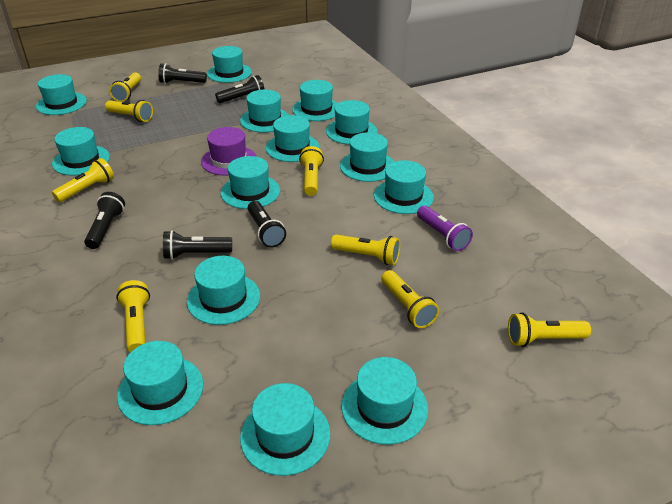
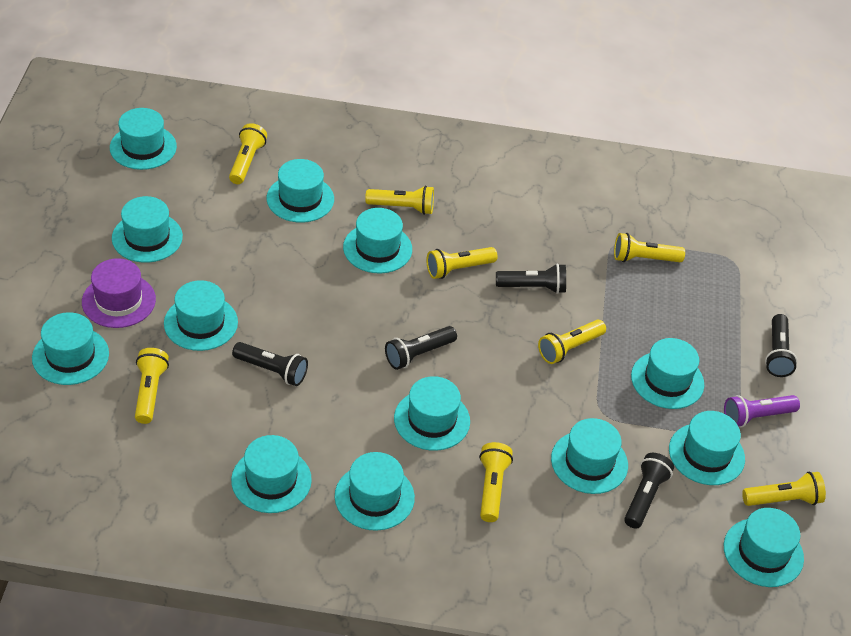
turquoise hat: [36,74,87,115] [52,127,110,175] [117,341,203,425] [187,256,260,325] [207,46,252,83] [221,156,280,209] [240,89,289,132] [240,383,330,476] [266,115,319,162] [292,80,338,121] [326,100,378,145] [340,132,394,182] [342,357,428,445] [374,160,434,214] = 14 -> [32,312,109,385] [110,108,177,170] [112,196,183,263] [164,280,238,351] [231,435,312,513] [267,159,334,223] [335,452,415,531] [343,208,412,274] [394,376,470,451] [551,418,628,494] [631,338,704,409] [669,411,745,485] [724,508,804,587] = 13

